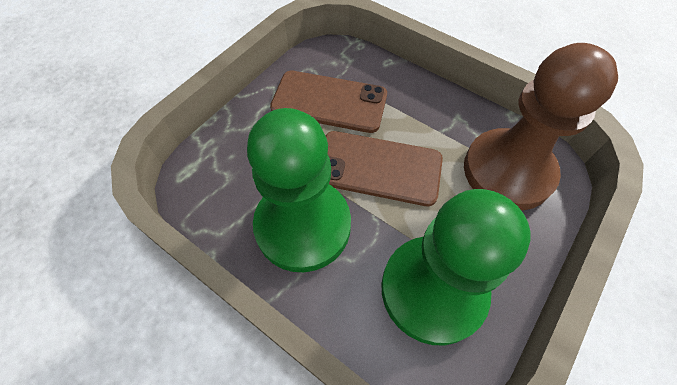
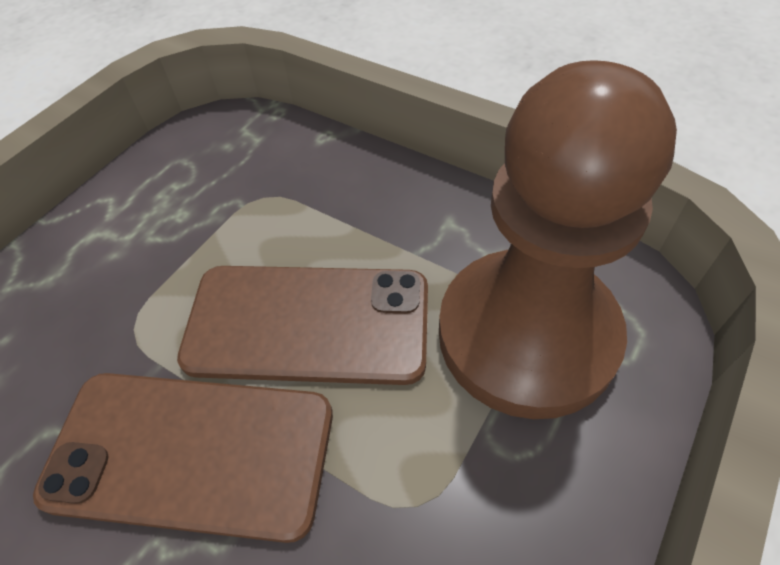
green pawn: [247,108,351,272] [381,189,531,345] = 2 -> none = 0

